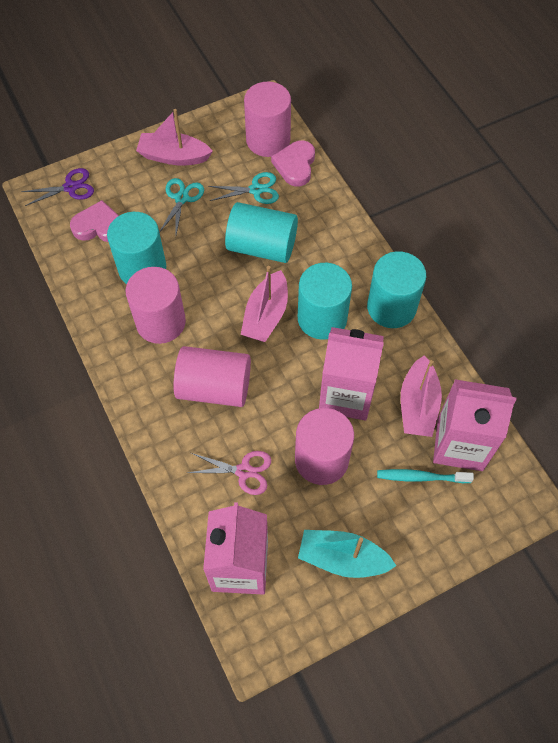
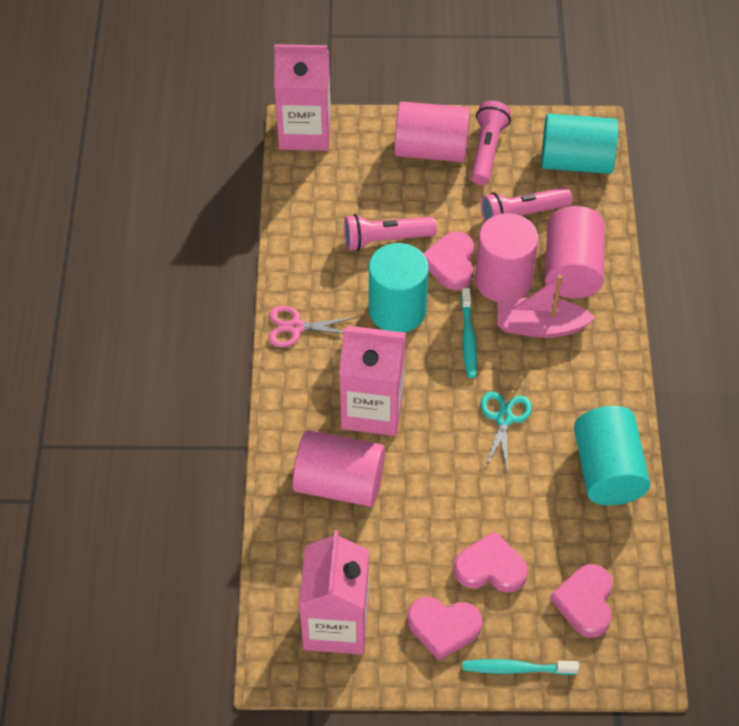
pink boat: [136,109,213,166] [241,266,288,342] [401,355,442,437] = 3 -> [498,275,596,338] = 1
pink flashlight: none = 0 -> [344,214,437,251] [471,101,511,185] [481,187,572,223] = 3
pink heart: [70,200,119,242] [271,140,315,187] = 2 -> [408,597,482,661] [423,231,474,290] [454,531,528,593] [550,564,613,638] = 4
purple scissors: [21,168,94,206] = 1 -> none = 0
turquoise boat: [298,530,396,578] = 1 -> none = 0
turquoise cylinder: [107,212,166,284] [225,202,298,263] [298,263,352,340] [367,251,426,328] = 4 -> [369,243,429,333] [541,114,618,174] [574,406,650,505] = 3
turquoise scissors: [159,178,204,235] [208,172,279,204] = 2 -> [481,391,532,474] = 1
turquoise toothbrush: [377,469,474,483] = 1 -> [461,288,477,378] [463,659,579,675] = 2

